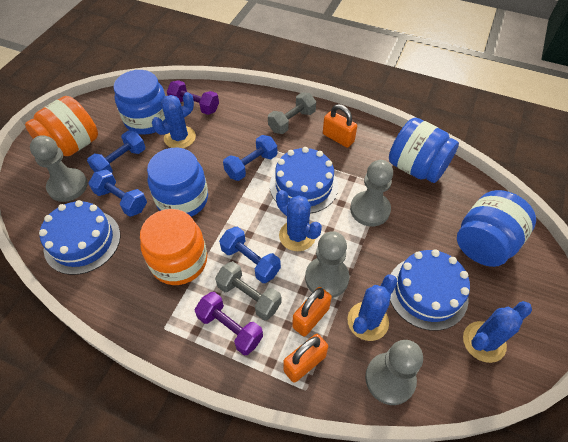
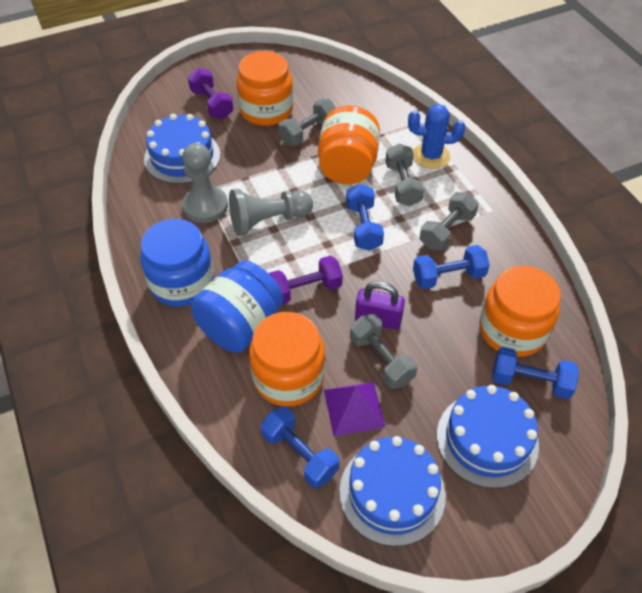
blue cactus: [152,92,196,148] [276,190,322,251] [347,275,397,341] [463,301,532,363] = 4 -> [408,104,465,169] = 1
blue jar: [114,70,166,135] [147,148,208,217] [389,118,459,183] [457,190,536,267] = 4 -> [140,219,214,307] [191,261,283,352] = 2
grey dumbbell: [215,261,282,320] [268,92,316,134] = 2 -> [278,99,336,146] [350,314,418,389] [385,143,424,206] [420,192,479,251] = 4
grey pawn: [30,135,88,202] [305,231,349,298] [350,160,393,227] [365,340,423,405] = 4 -> [182,143,228,223] [229,189,313,236] = 2
orange jar: [25,96,98,156] [140,209,207,285] = 2 -> [236,51,293,126] [249,312,325,407] [318,105,380,184] [479,265,561,357] = 4
orange padlock: [283,334,328,383] [292,287,332,336] [323,104,357,148] = 3 -> none = 0
purple padlock: none = 0 -> [355,281,405,330] = 1
purple pyramid: none = 0 -> [324,382,385,436] = 1

